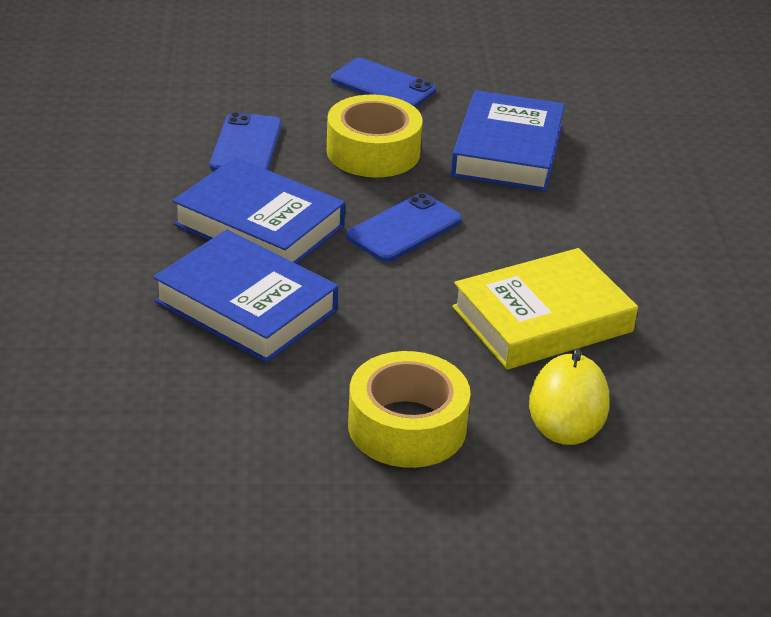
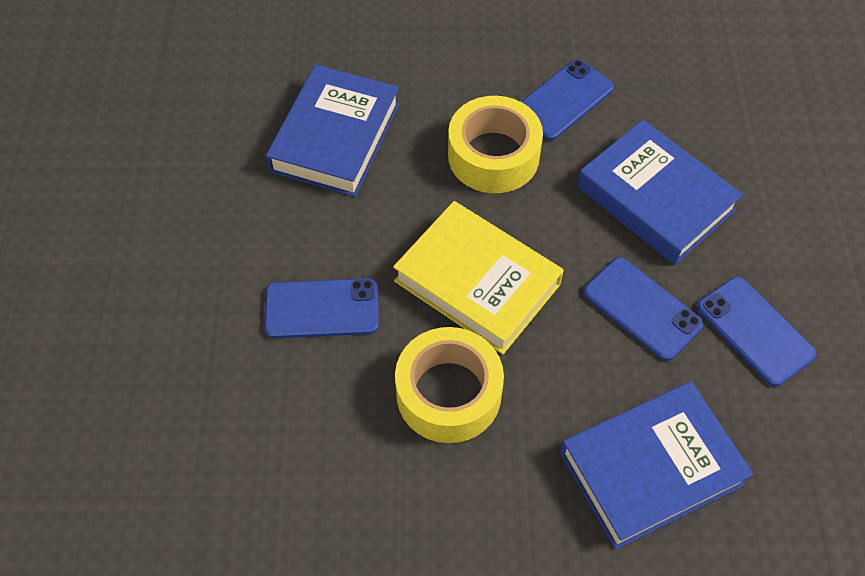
blue phone: [210,112,282,171] [331,58,436,108] [346,193,462,262] = 3 -> [264,278,379,338] [521,59,614,141] [584,257,704,361] [697,277,817,387] = 4
yellow mouse: [529,348,609,445] = 1 -> none = 0

